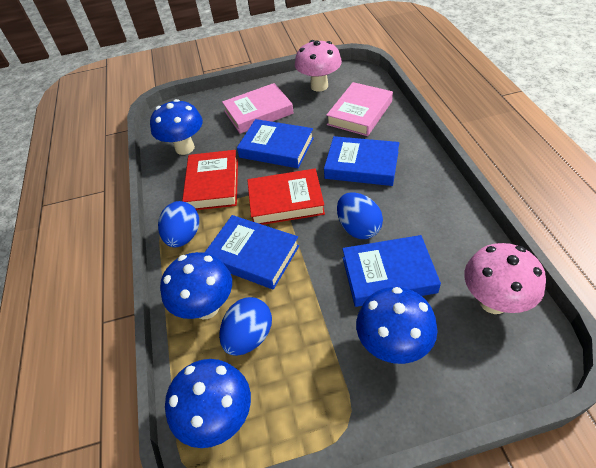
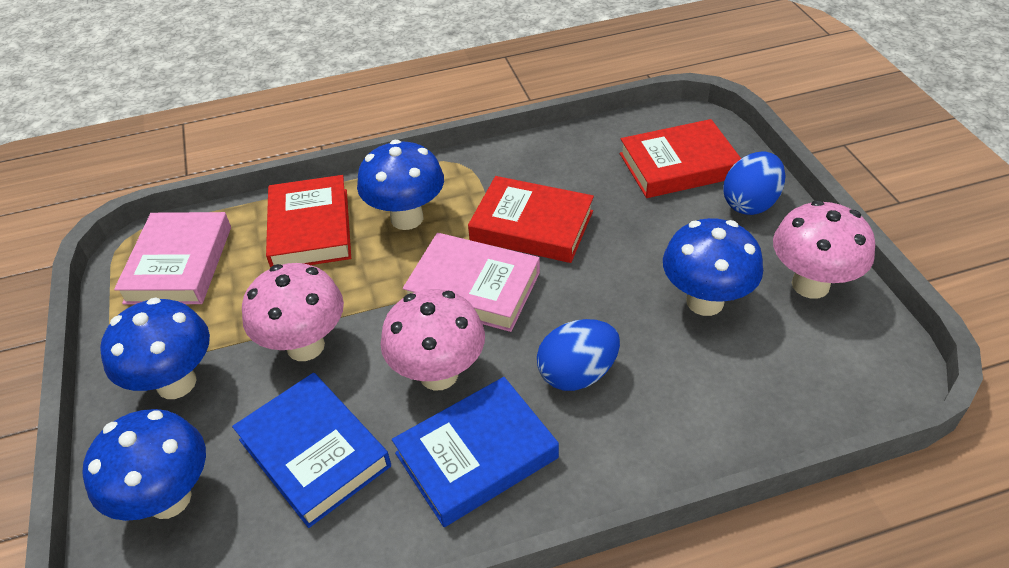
blue book: [204,215,299,290] [237,119,314,168] [324,136,399,186] [342,235,441,307] = 4 -> [232,373,391,528] [392,377,559,527] = 2
blue egg: [158,201,199,247] [219,297,272,356] [337,192,383,239] = 3 -> [537,319,620,391] [723,151,785,215] = 2
pink mushroom: [295,40,342,91] [464,243,546,314] = 2 -> [242,263,344,361] [380,289,485,391] [773,200,875,299] = 3
red book: [182,150,238,210] [247,168,325,225] = 2 -> [266,175,351,268] [468,176,594,263] [620,119,741,198] = 3

